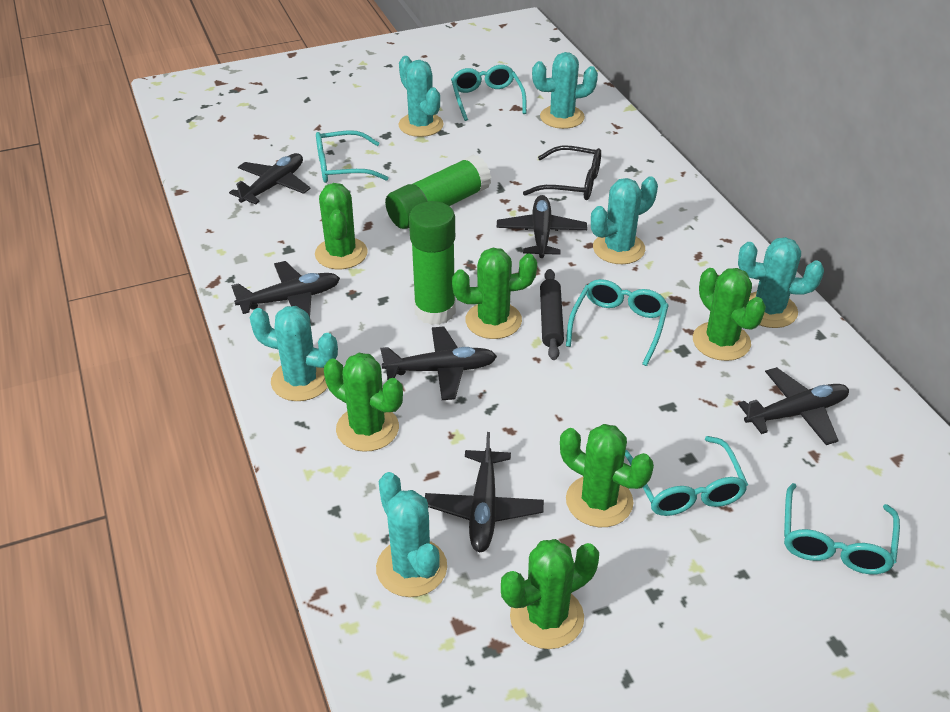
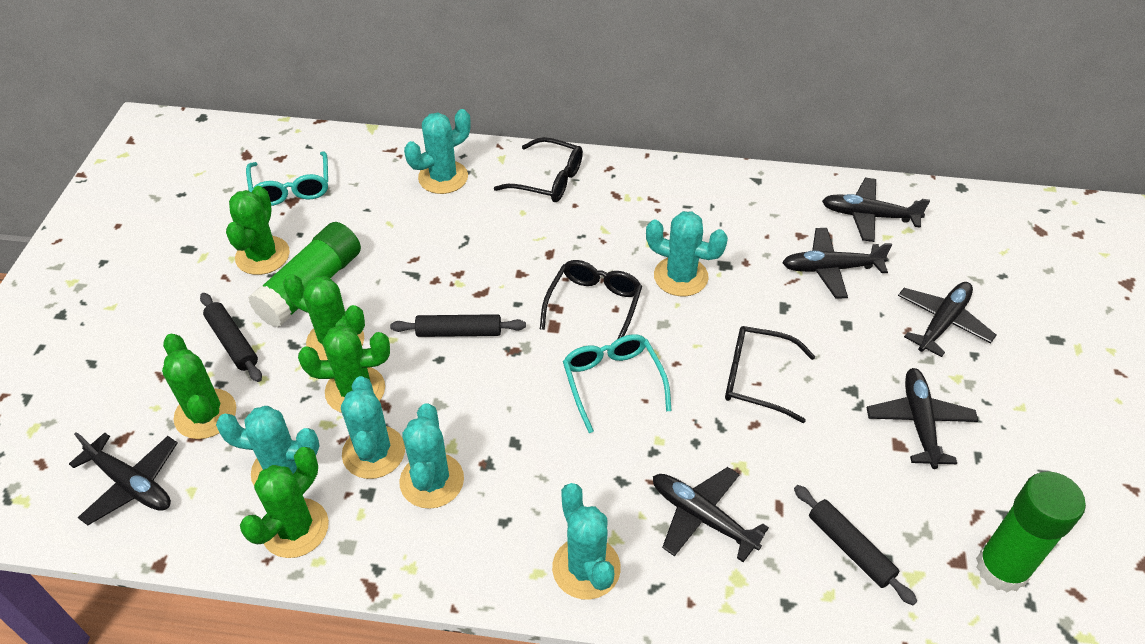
black glasses: [523,146,601,200] = 1 -> [494,137,583,202] [540,260,642,339] [725,326,815,423] = 3
black rolling pin: [540,269,564,360] = 1 -> [200,293,262,382] [390,314,526,337] [794,485,917,605] = 3
green cactus: [315,183,368,269] [324,353,403,452] [452,248,537,339] [501,539,599,649] [560,424,654,527] [693,268,766,361] = 6 -> [162,334,236,439] [226,186,290,275] [240,447,329,558] [283,274,365,360] [298,325,390,413] = 5
turquoise glasses: [316,130,389,183] [451,65,526,121] [566,279,669,366] [625,436,748,516] [784,483,900,574] = 5 -> [246,152,328,206] [563,334,672,433] = 2

